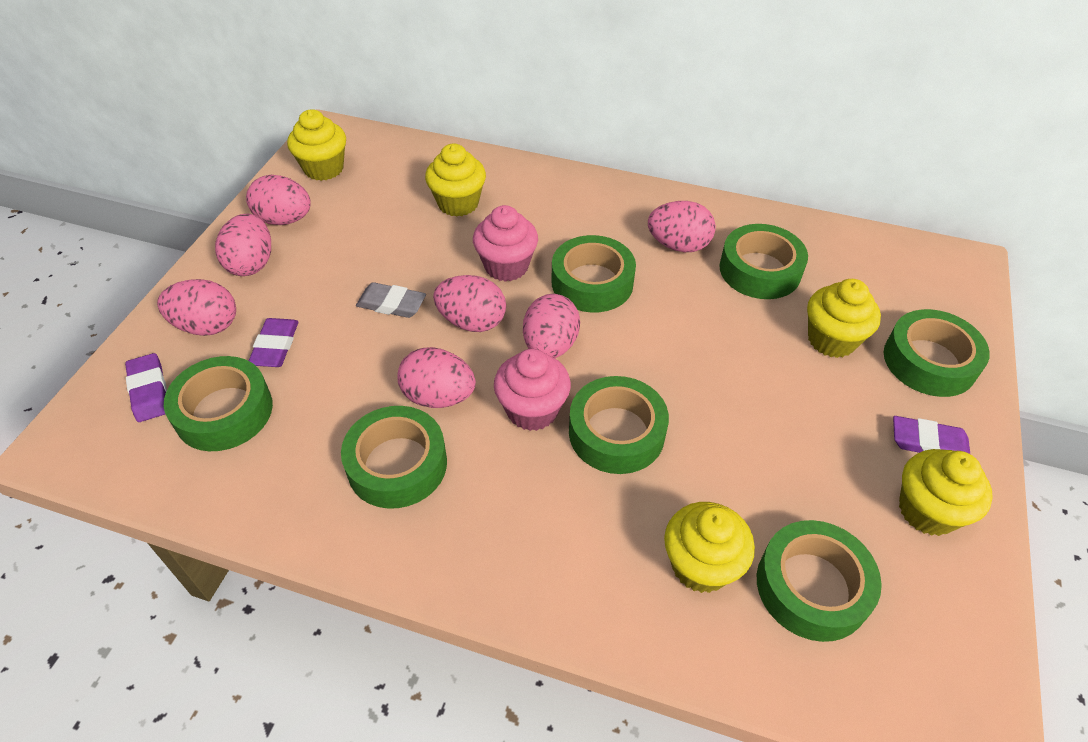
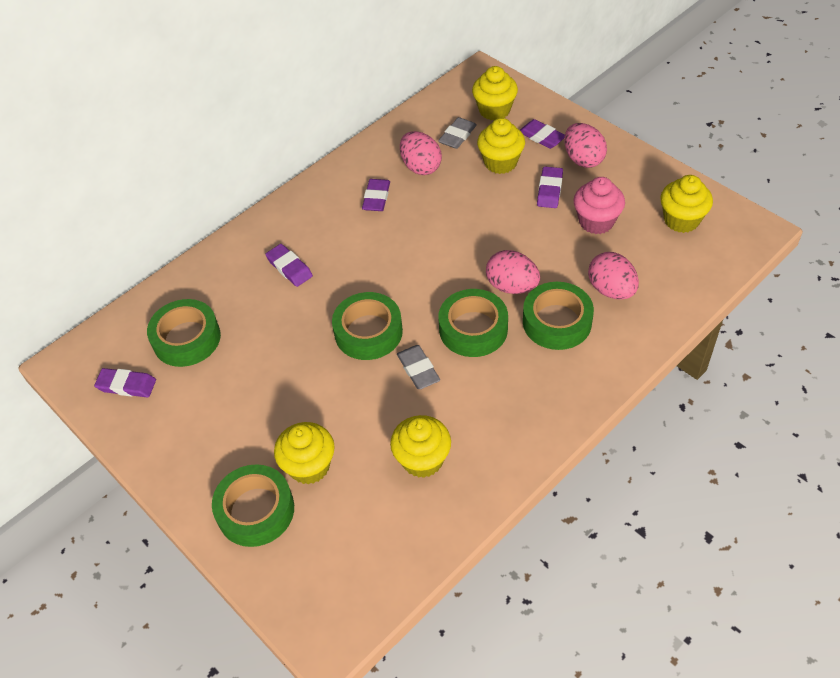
green tape: [164,356,273,451] [341,406,447,509] [551,235,636,313] [569,376,669,474] [719,224,808,299] [757,520,882,642] [884,309,990,397] = 7 -> [147,299,221,367] [212,464,294,547] [332,292,403,360] [438,289,508,357] [523,282,594,350] = 5
grey eraser: [356,282,426,318] = 1 -> [397,345,440,389] [438,117,477,149] = 2
pink cupcake: [473,205,538,282] [494,349,571,431] = 2 -> [574,177,625,234] = 1
pink egg: [157,279,236,336] [215,214,271,276] [246,175,311,225] [397,347,476,408] [433,275,506,332] [523,294,580,358] [648,201,716,252] = 7 -> [400,131,442,175] [486,250,540,294] [564,123,607,168] [588,252,639,300] = 4
purple eraser: [125,353,167,422] [249,318,299,367] [893,416,970,454] = 3 -> [94,368,156,397] [265,244,313,287] [362,179,390,211] [520,119,565,149] [537,167,563,208] = 5

